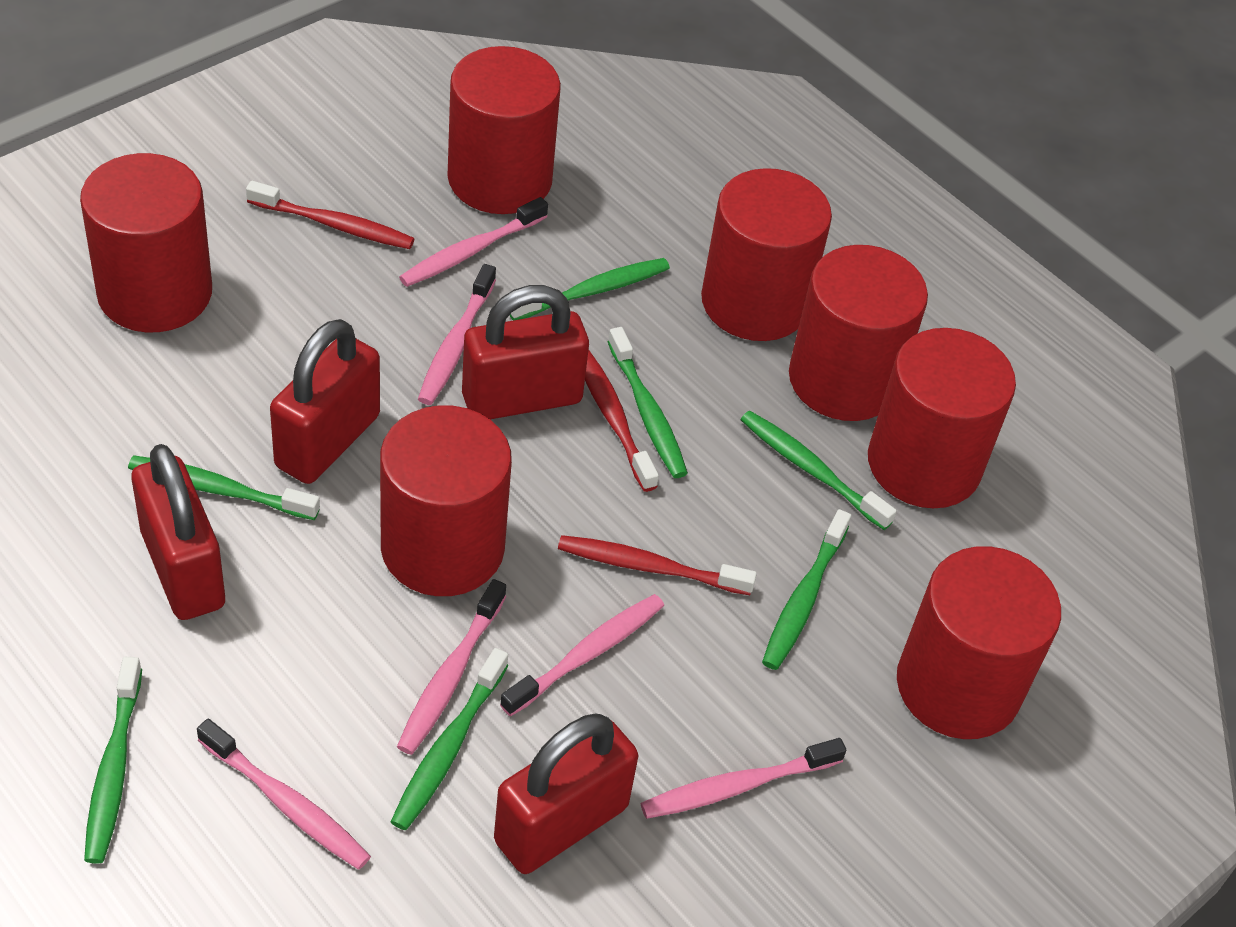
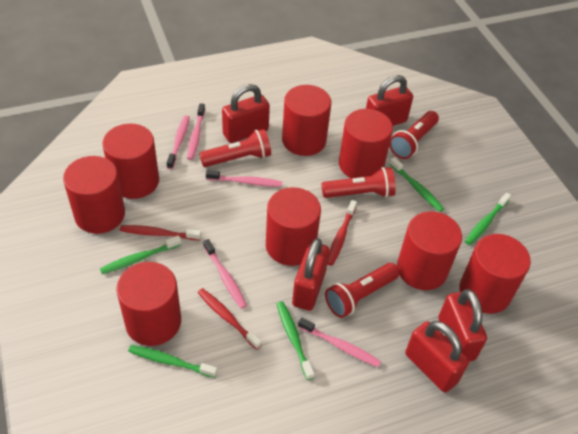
green toothbrush: [84,657,142,864] [128,455,320,520] [391,648,508,830] [510,258,670,320] [608,327,688,478] [740,411,897,530] [762,509,851,670] = 7 -> [100,235,181,274] [128,345,218,378] [277,301,315,380] [390,157,444,212] [465,193,511,245] = 5
pink toothbrush: [197,719,371,870] [397,579,506,755] [399,197,548,287] [418,264,496,405] [500,594,664,716] [641,738,846,819] = 6 -> [167,115,190,169] [187,103,205,160] [203,239,247,309] [206,170,282,187] [298,317,381,367] = 5
red cylinder: [80,153,212,332] [380,405,512,596] [448,46,561,214] [701,168,832,341] [789,245,928,421] [868,328,1016,508] [897,546,1061,739] = 7 -> [63,156,125,234] [103,124,159,199] [116,262,181,346] [266,187,321,266] [282,85,331,156] [339,109,393,178] [397,211,462,290] [459,234,531,314] = 8
red flashlight: none = 0 -> [199,129,271,167] [322,167,396,198] [325,263,400,318] [389,111,439,159] = 4
red padlock: [131,444,225,620] [270,319,380,484] [462,285,589,419] [494,713,638,874] = 4 -> [222,84,270,143] [292,238,329,311] [366,75,413,126] [405,321,469,393] [438,289,487,362] = 5

